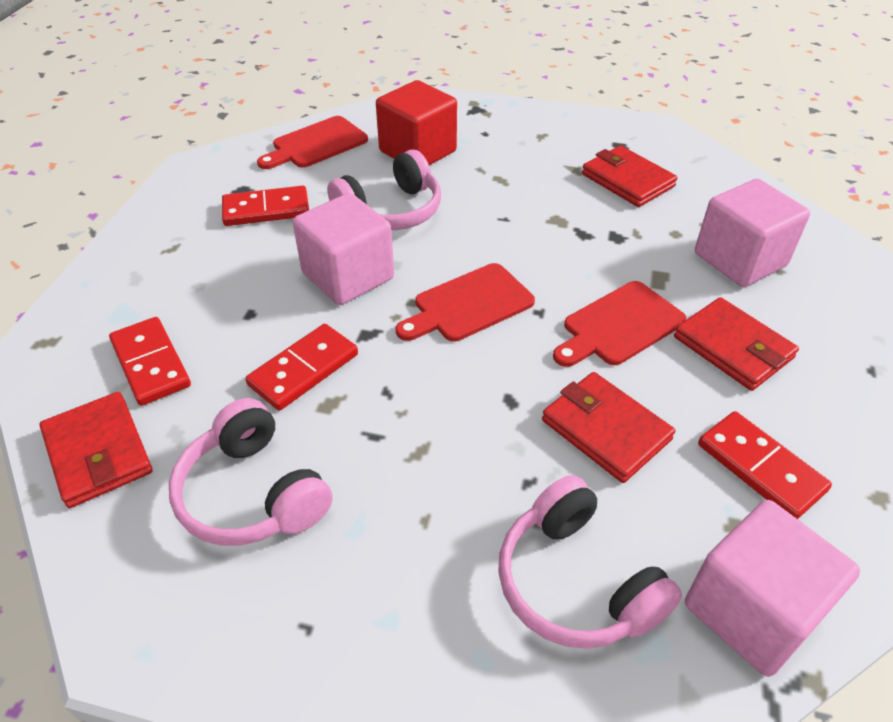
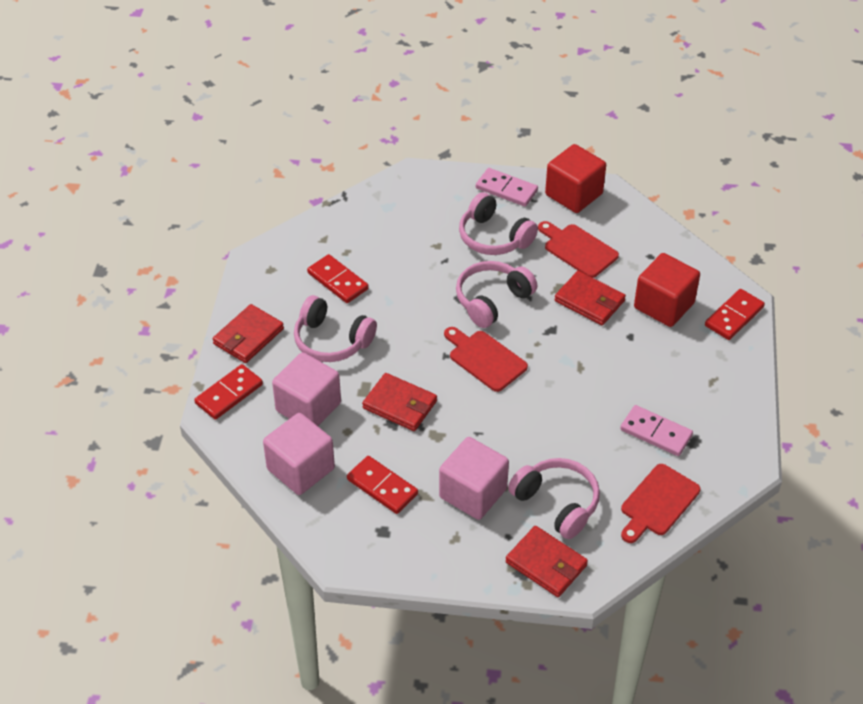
pink domino: none = 0 -> [476,168,538,207] [620,405,693,456] = 2
pink headphones: [169,398,332,546] [327,149,441,230] [498,475,682,649] = 3 -> [294,295,377,362] [456,261,537,328] [459,192,538,255] [508,458,600,539] = 4
red cube: [376,80,457,165] = 1 -> [545,144,606,213] [634,253,700,327] = 2

